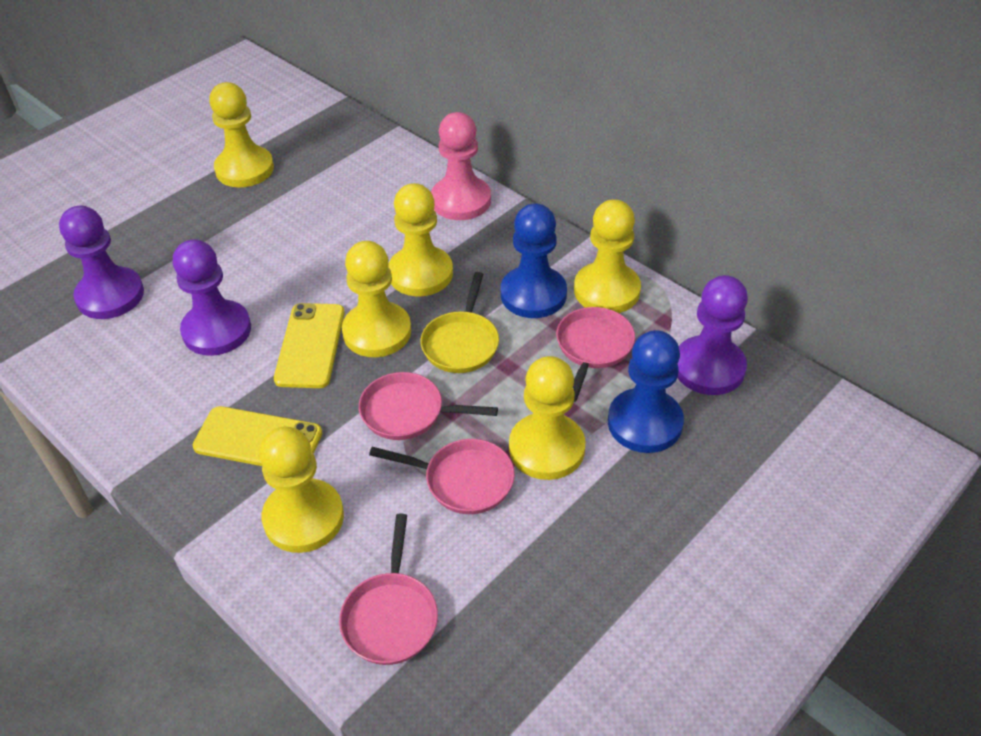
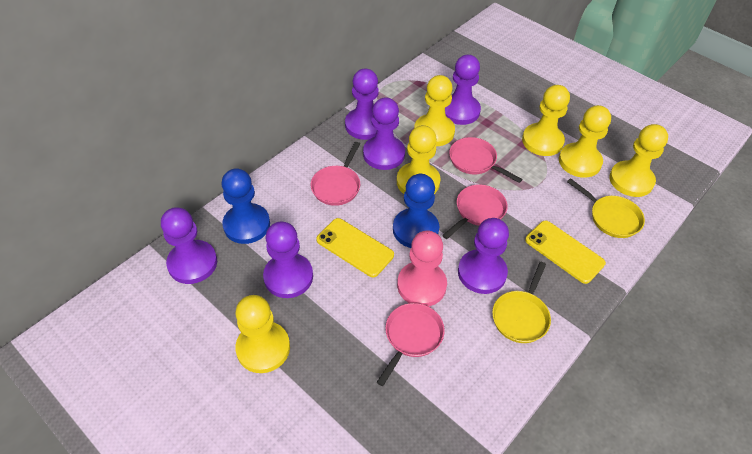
purple pawn: [59,206,144,319] [173,239,251,356] [677,275,748,395] = 3 -> [161,207,217,284] [263,222,313,298] [345,69,379,140] [363,97,405,170] [445,55,481,125] [458,218,509,294] = 6
yellow pan: [420,272,499,373] = 1 -> [492,262,551,343] [567,178,645,238] = 2

